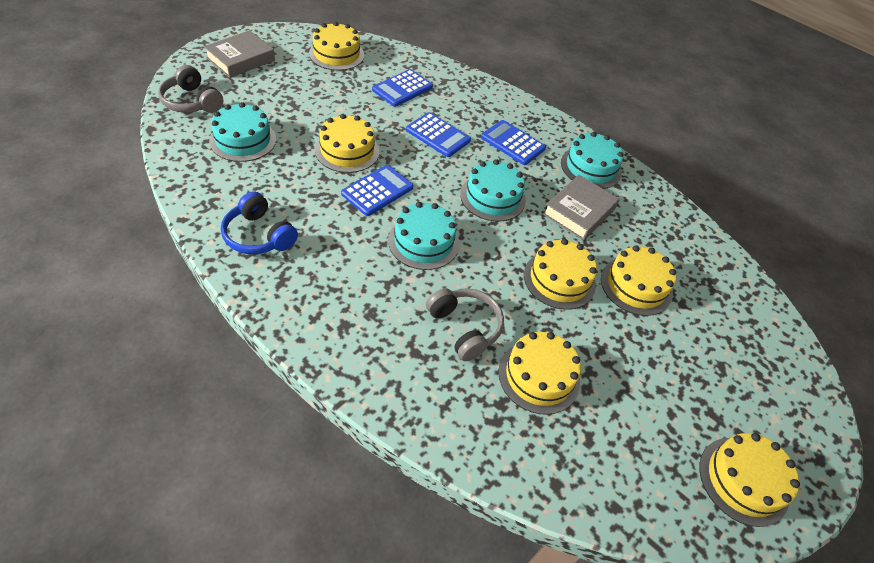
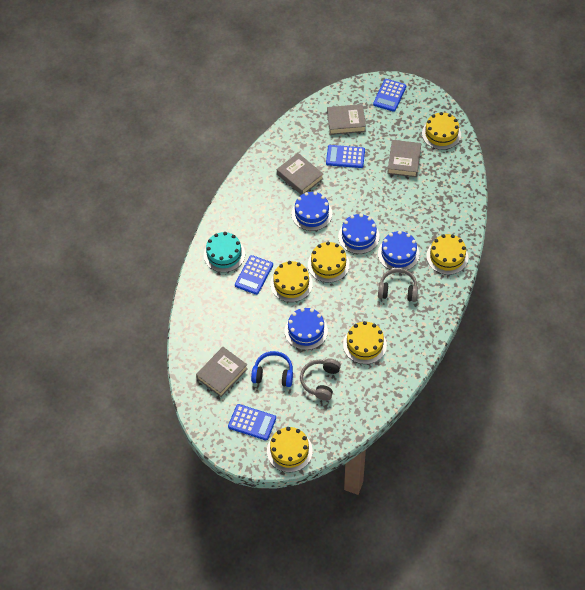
blue cake: none = 0 -> [284,308,328,350] [292,192,332,231] [338,214,380,254] [378,231,420,270] = 4
grey book: [204,30,275,78] [543,175,620,240] = 2 -> [196,347,248,397] [277,153,323,195] [327,104,366,135] [387,140,421,177] = 4
turquoise cake: [209,102,276,162] [388,202,459,270] [460,159,526,221] [561,132,624,189] = 4 -> [204,232,245,272] = 1

